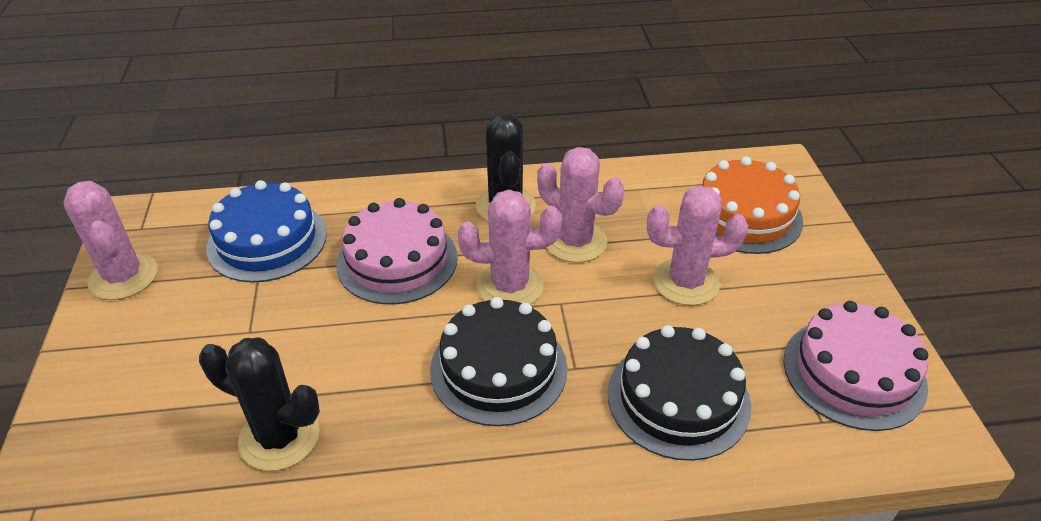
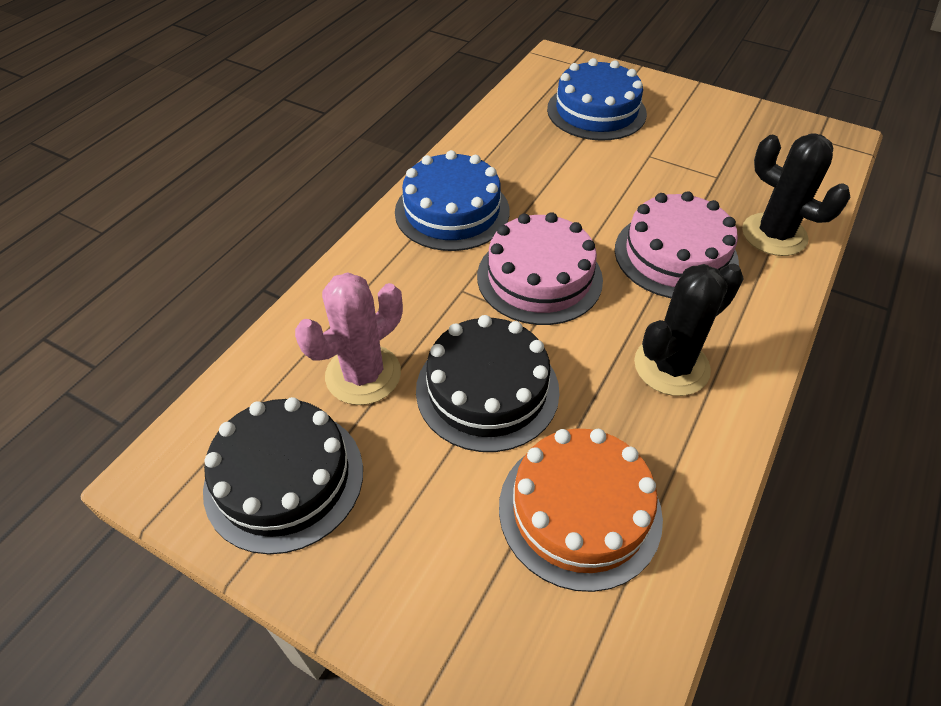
blue cake: [206,180,327,283] = 1 -> [395,150,509,251] [547,58,647,141] = 2
pink cactus: [63,181,158,300] [458,190,562,305] [537,147,624,263] [647,186,748,306] = 4 -> [295,273,403,405] = 1

